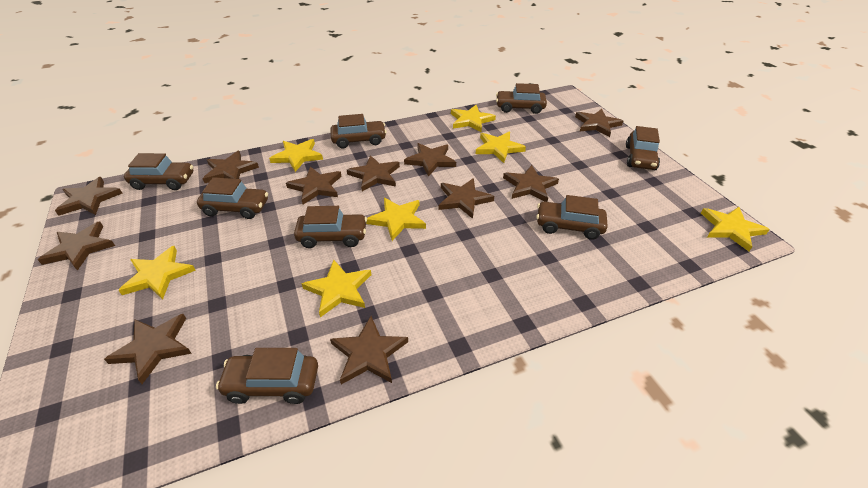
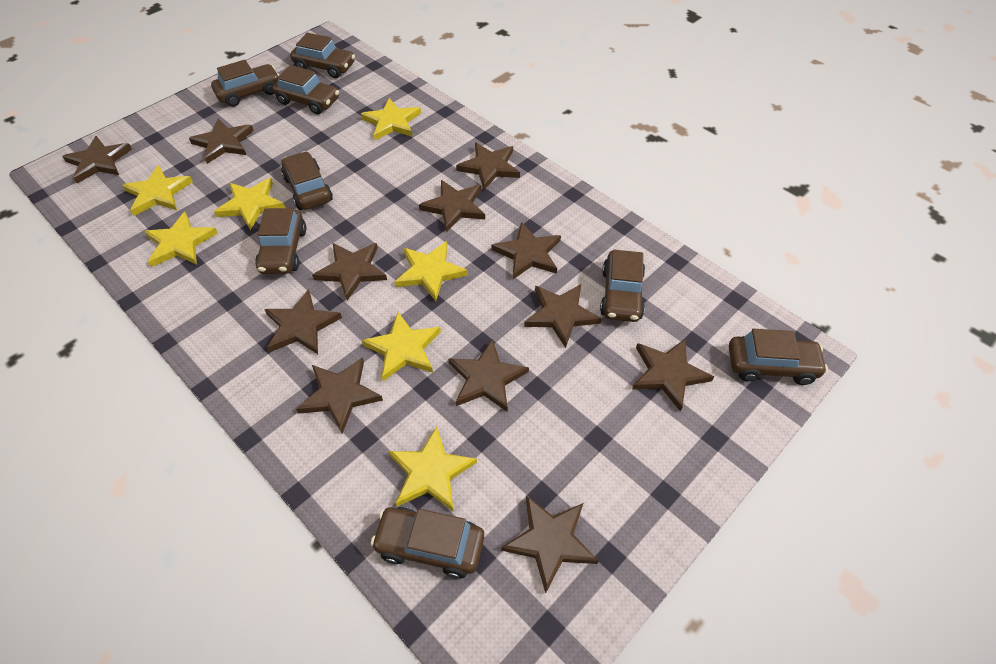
brown star: [38,222,115,271] [55,177,123,216] [104,314,192,384] [203,151,259,183] [286,166,342,204] [330,316,408,384] [347,155,400,192] [404,143,456,177] [439,178,494,219] [503,165,559,202] [575,109,623,137] = 11 -> [62,136,132,183] [189,119,254,164] [264,289,342,354] [296,357,383,434] [312,243,387,301] [419,180,485,232] [448,339,529,412] [456,142,520,190] [492,222,561,279] [501,496,598,593] [524,284,602,348] [632,339,714,411] = 12

